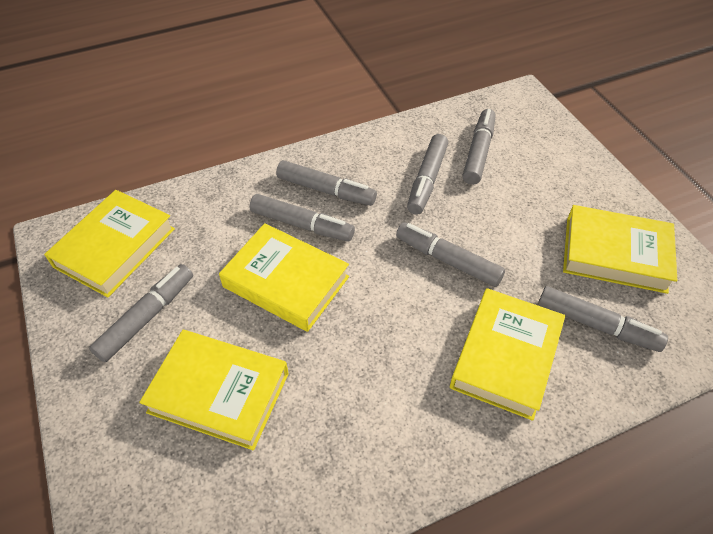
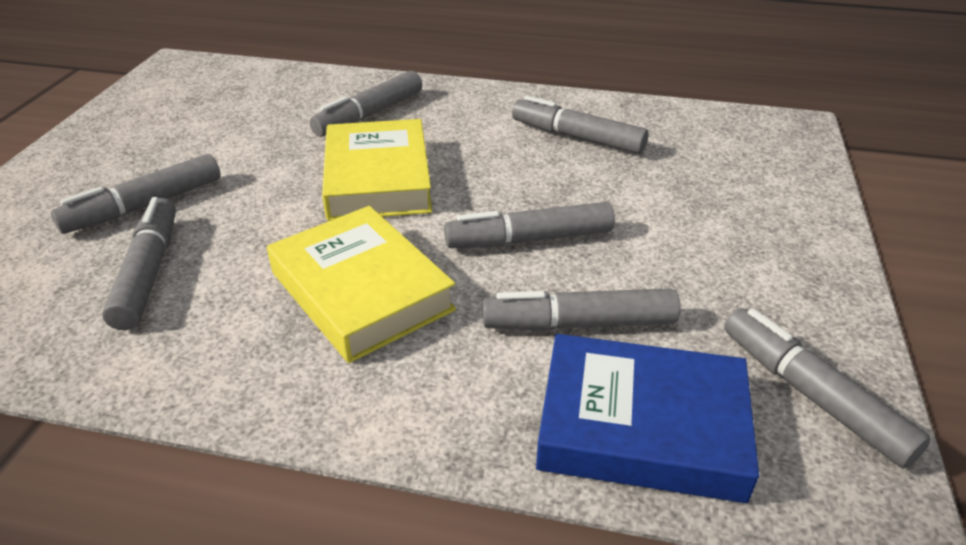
blue book: none = 0 -> [536,334,759,503] = 1
yellow book: [44,190,175,297] [139,330,289,450] [219,223,349,332] [450,288,565,421] [563,205,677,294] = 5 -> [267,206,456,363] [322,119,432,221] = 2

